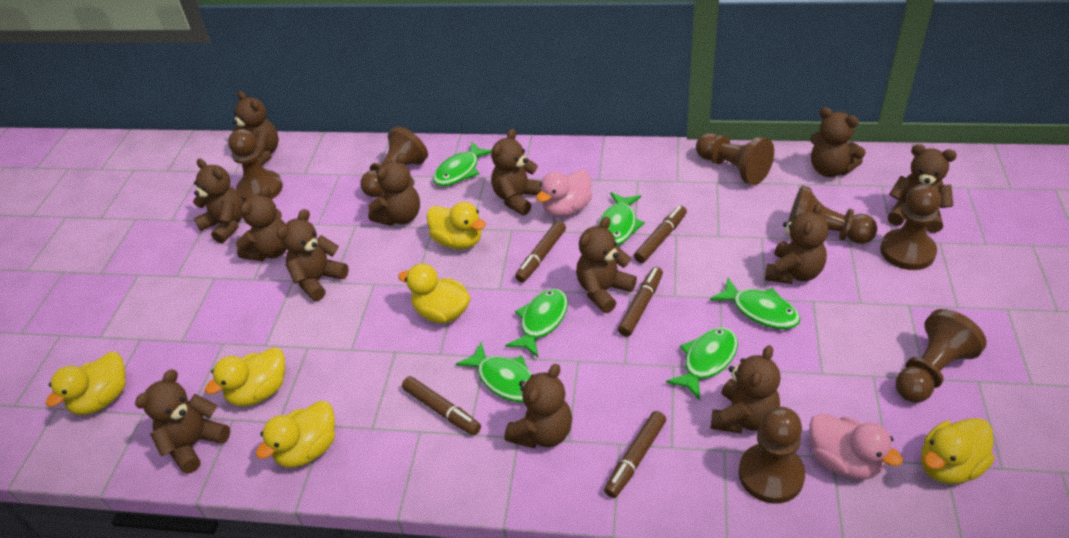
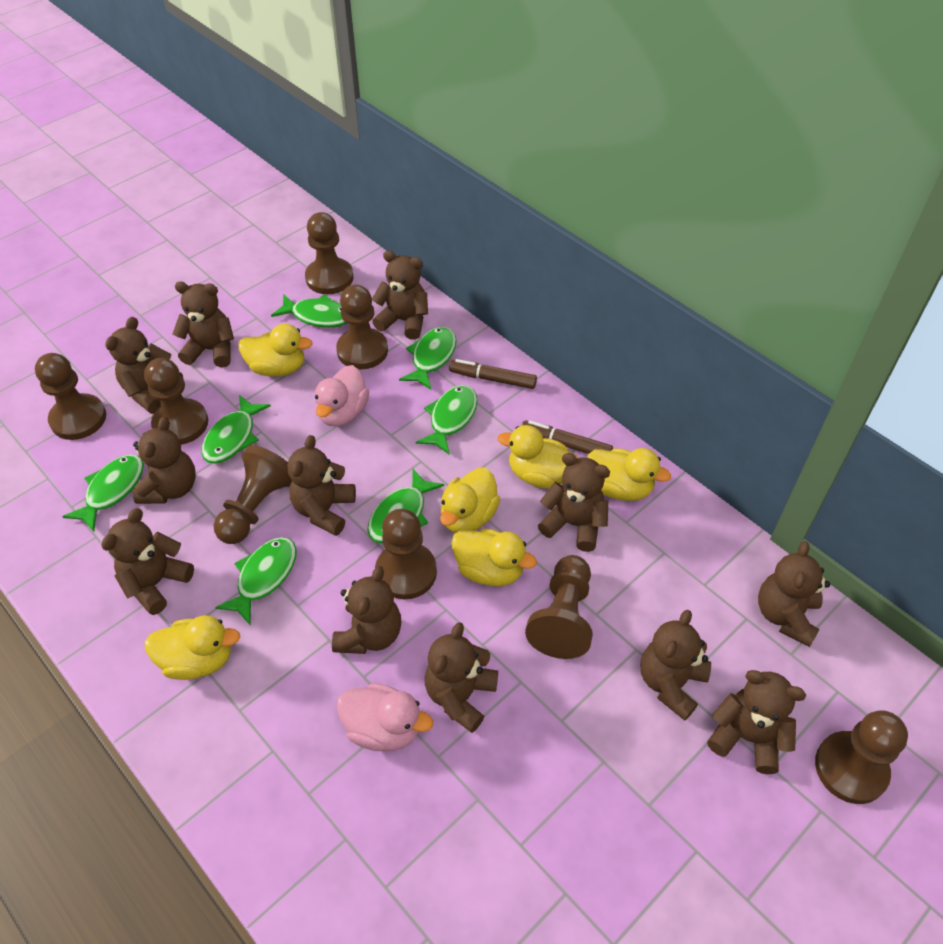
brown marker: [402,376,481,435] [515,221,566,282] [604,411,666,498] [618,267,663,337] [634,206,687,263] = 5 -> [449,359,537,389] [521,420,613,454] = 2
brown pawn: [228,129,283,202] [360,126,428,197] [696,133,774,185] [738,407,805,503] [786,185,877,244] [880,184,941,270] [895,309,987,403] = 7 -> [35,353,106,440] [144,358,208,445] [214,445,292,544] [305,212,353,294] [336,285,388,369] [375,509,437,599] [525,555,593,659] [815,710,908,804] = 8
brown teddy bear: [135,369,230,474] [193,159,243,244] [233,91,279,165] [236,186,287,261] [277,209,349,301] [368,153,420,226] [491,129,542,215] [505,364,572,449] [576,217,637,313] [711,345,780,434] [765,202,828,284] [810,107,866,177] [888,144,957,233] = 13 -> [101,508,194,615] [105,317,183,414] [133,417,196,504] [172,282,234,368] [287,435,356,536] [332,566,401,654] [372,250,428,340] [425,622,498,733] [538,453,610,552] [641,610,711,721] [707,670,806,774] [758,541,830,647] = 12
green fish: [433,142,492,186] [456,342,532,402] [505,289,568,357] [598,192,645,246] [666,327,738,400] [710,278,800,329] = 6 -> [62,454,144,532] [201,395,271,464] [215,537,297,625] [271,294,348,328] [367,469,444,543] [399,327,457,390] [416,385,478,454] = 7

